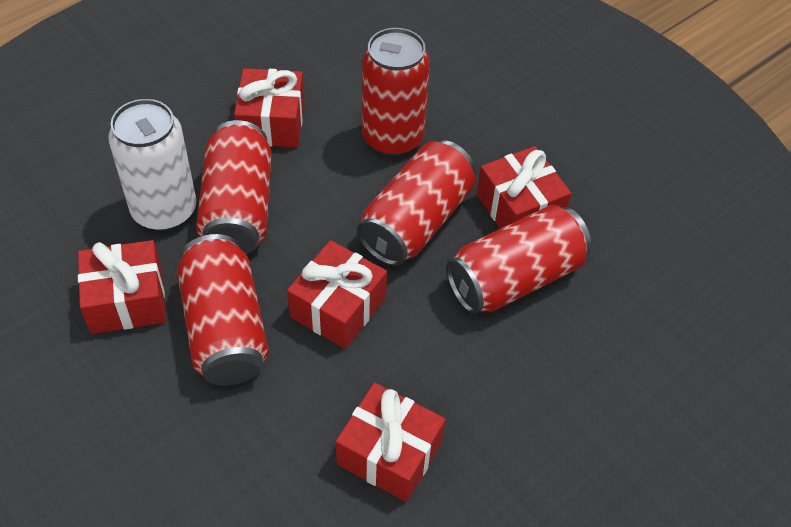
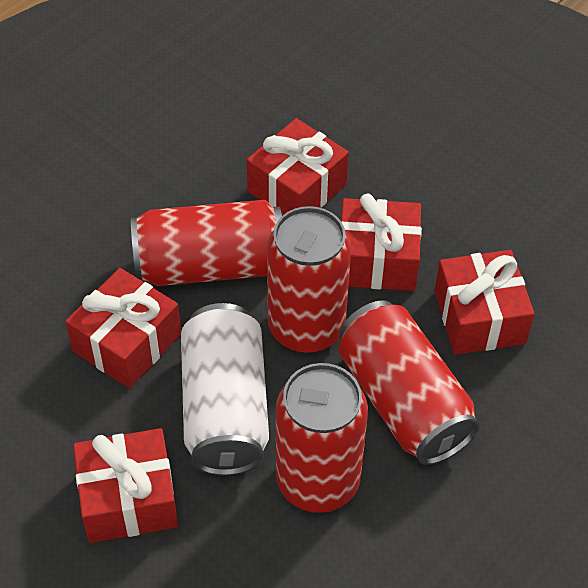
red can: [177,234,269,386] [196,120,272,254] [357,140,475,266] [362,28,430,156] [446,205,591,314] = 5 -> [131,200,282,286] [267,206,351,353] [276,363,368,513] [339,300,480,465] = 4

